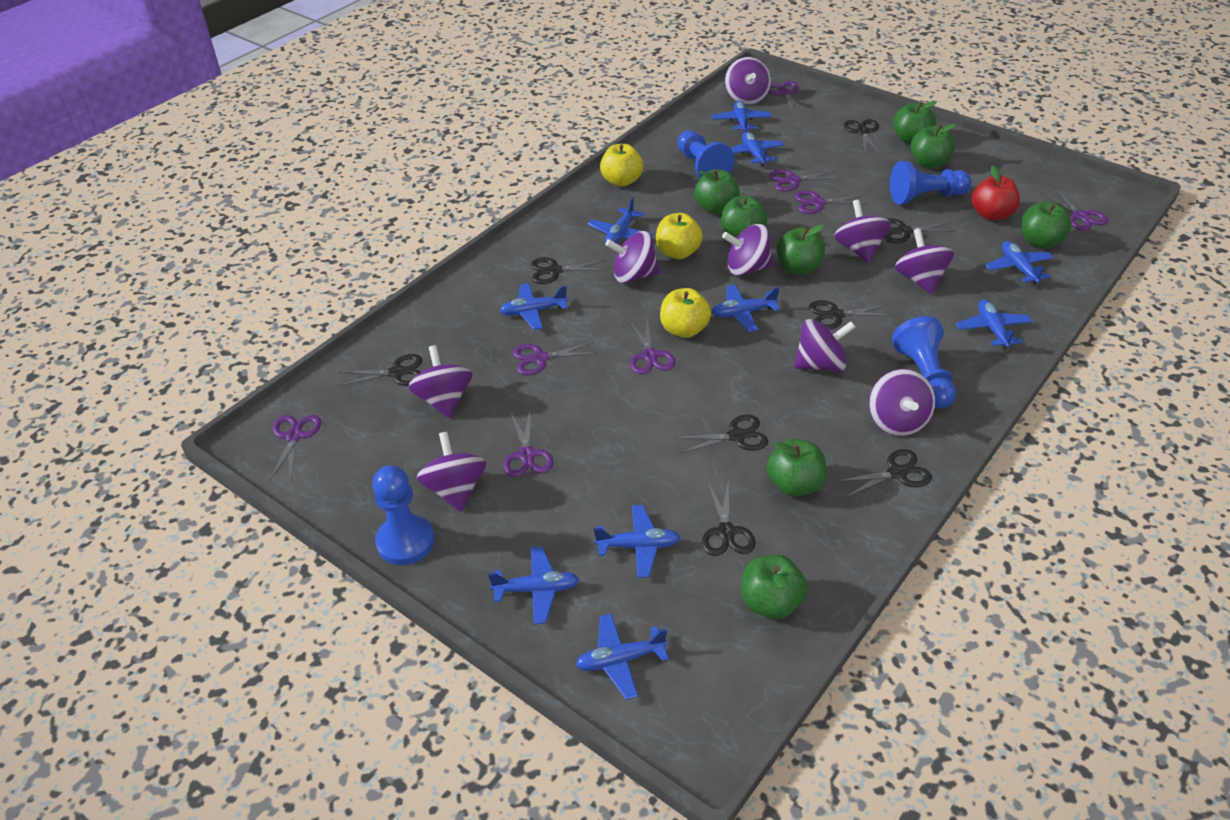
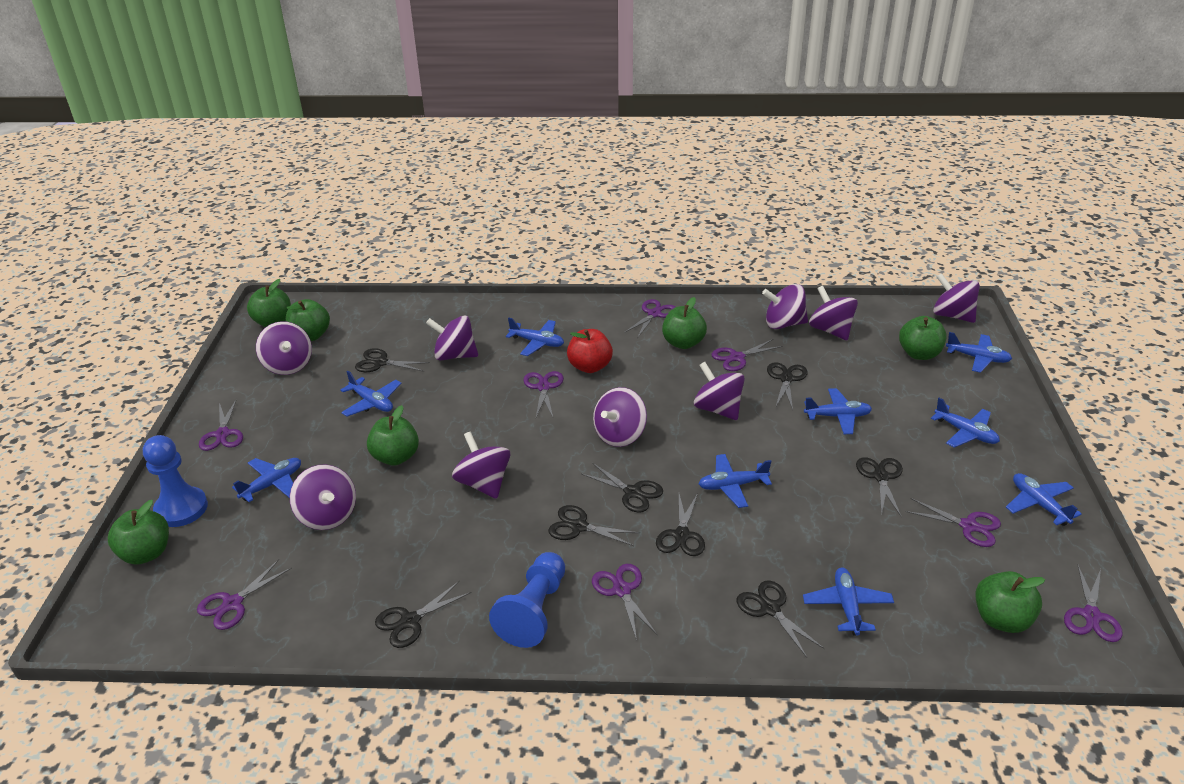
blue pawn: [372,465,435,565] [677,130,735,178] [890,161,971,204] [892,316,956,408] = 4 -> [143,435,208,527] [489,552,565,648] = 2
blue plane: [488,546,579,624] [500,283,568,330] [576,613,669,700] [588,197,653,243] [594,505,680,578] [711,285,780,332] [712,100,772,133] [730,132,784,167] [956,299,1032,350] [985,241,1054,285] = 10 -> [232,458,301,502] [340,371,401,417] [506,318,564,356] [699,454,772,508] [803,568,894,636] [804,388,872,434] [931,398,1000,448] [946,332,1012,373] [1006,473,1082,526] = 9
green apple: [694,169,739,214] [721,196,767,238] [741,555,807,619] [767,439,827,497] [777,225,825,274] [893,101,937,144] [911,124,956,168] [1022,202,1072,248] = 8 -> [108,500,169,564] [247,279,291,327] [285,299,330,341] [367,405,419,465] [662,297,707,349] [899,316,947,360] [975,571,1045,633] = 7
yellow apple: [600,144,643,187] [656,213,703,259] [660,288,711,338] = 3 -> none = 0

